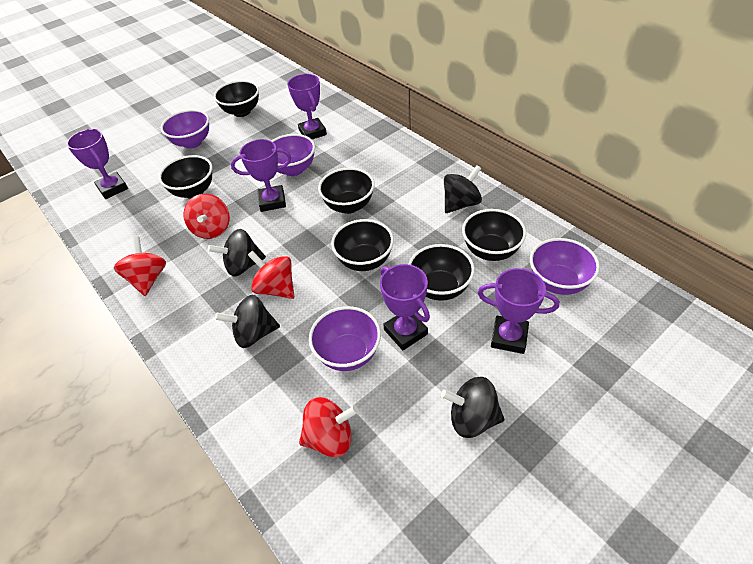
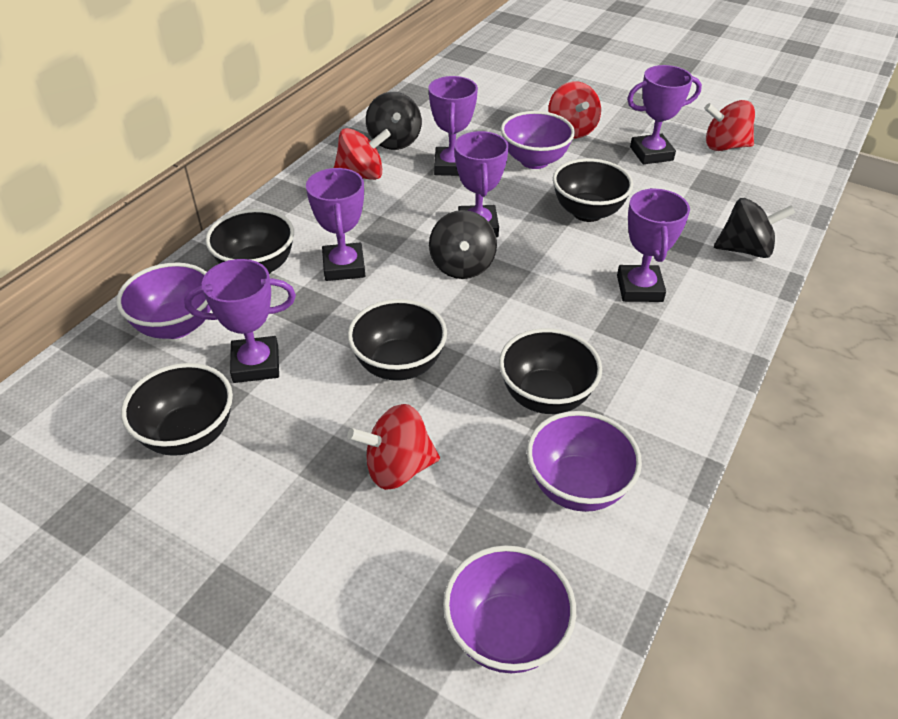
black bowl: [159,155,212,199] [214,80,259,117] [318,168,375,214] [331,219,394,271] [408,244,475,301] [462,209,526,261] = 6 -> [121,363,233,456] [205,209,294,274] [347,299,447,381] [499,328,602,414] [553,158,633,222] = 5
black spinning top: [208,229,266,277] [215,295,280,348] [441,377,504,438] [444,165,482,213] = 4 -> [366,92,422,150] [429,210,497,279] [714,198,795,258] = 3
purple trophy: [67,129,128,199] [231,139,291,212] [288,74,327,139] [380,264,430,350] [478,268,559,354] = 5 -> [184,259,296,383] [306,168,365,281] [429,76,478,176] [454,131,509,237] [617,188,690,302] [627,65,702,164] = 6

